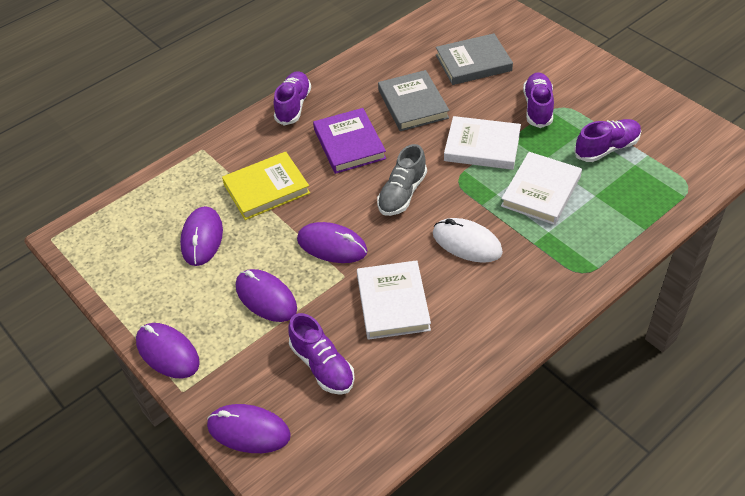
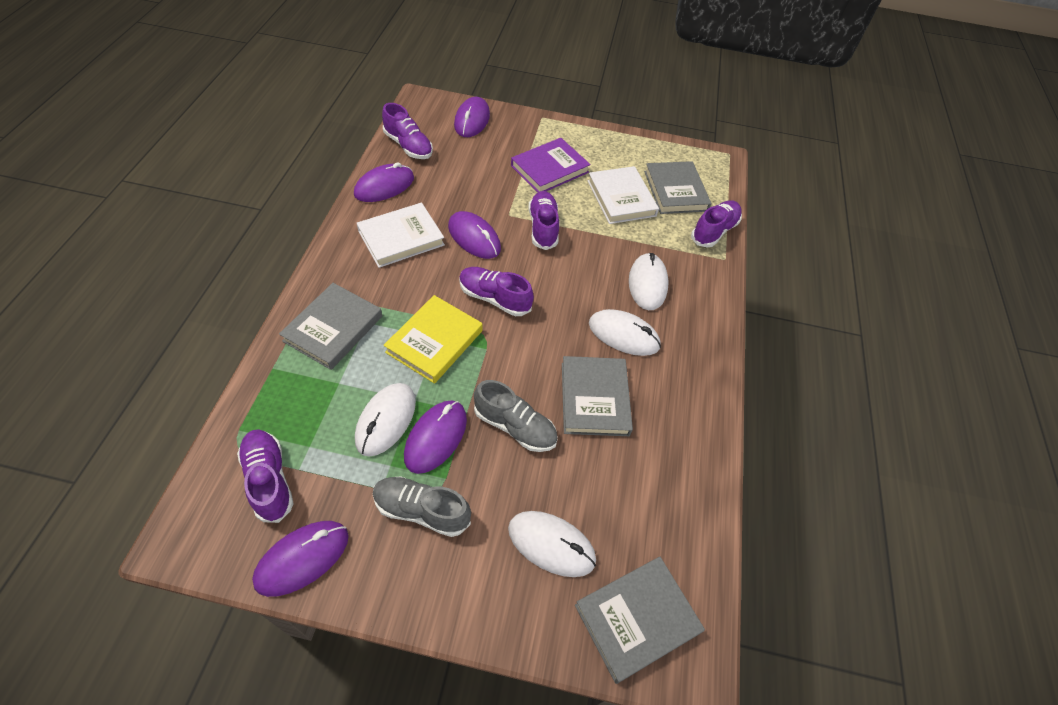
grey book: [378,70,449,131] [436,33,513,85] = 2 -> [279,283,382,370] [562,356,633,436] [575,556,705,684] [644,161,711,214] = 4
grey shoe: [377,144,427,216] = 1 -> [373,476,471,537] [474,380,558,452] = 2
purple shoe: [274,71,311,126] [288,313,355,395] [523,72,554,128] [574,119,641,162] = 4 -> [237,429,294,523] [382,103,433,159] [459,267,534,316] [529,191,559,250] [691,200,742,248] = 5
white book: [357,260,431,340] [444,116,521,170] [501,152,582,225] = 3 -> [357,203,445,268] [588,166,659,224] = 2
white mouse: [433,218,503,263] = 1 -> [355,383,416,457] [508,511,596,577] [589,309,661,356] [629,253,669,310] = 4

